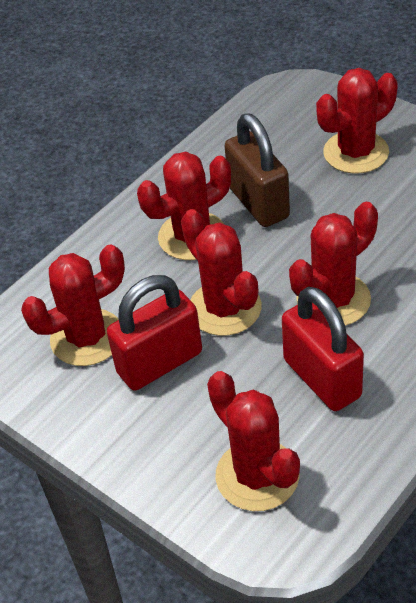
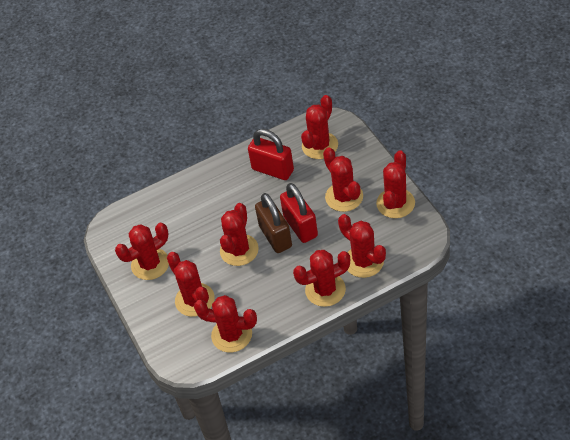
red cactus: [21,244,125,366] [137,152,231,260] [181,209,262,336] [207,371,300,511] [289,202,378,326] [316,68,398,174] = 6 -> [115,223,169,280] [167,252,215,317] [194,295,257,352] [220,203,259,266] [293,250,350,307] [301,95,338,159] [323,147,363,212] [338,214,386,278] [376,150,415,218] = 9

